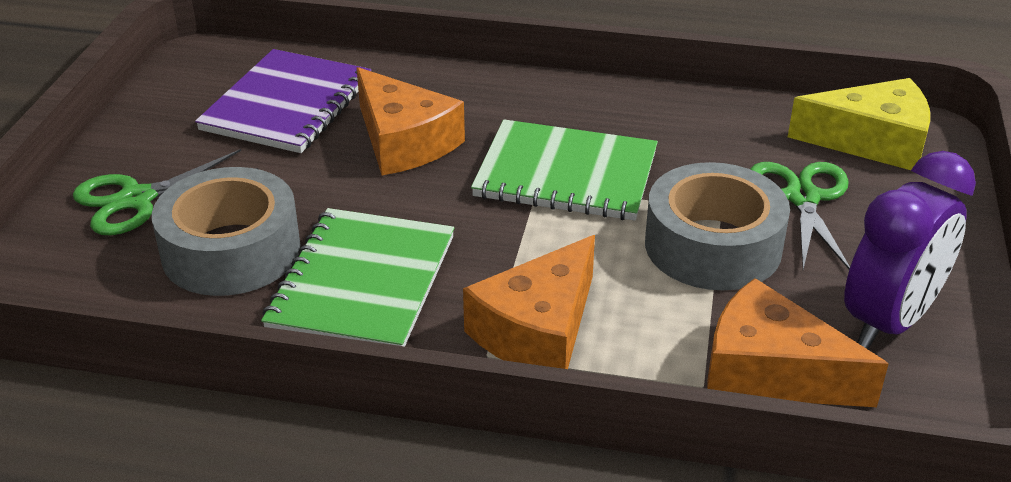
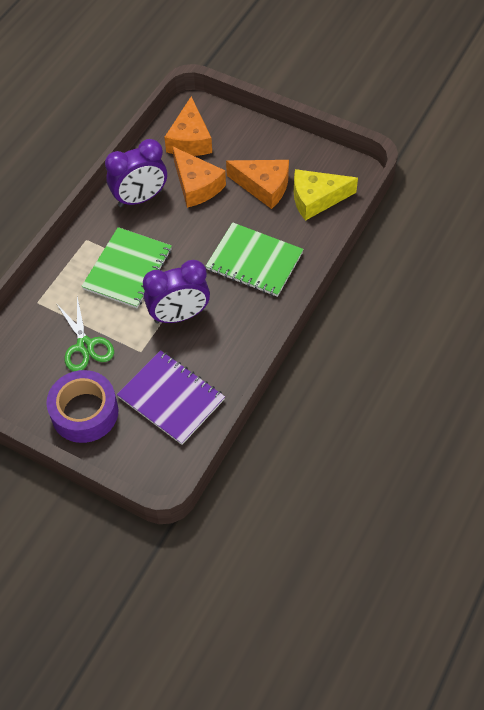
green scissors: [73,149,258,235] [750,162,850,269] = 2 -> [56,297,114,372] = 1
grey tape: [152,167,300,296] [645,162,790,290] = 2 -> none = 0
purple clock: [844,151,976,349] = 1 -> [105,139,167,207] [143,260,210,323] = 2
purple tape: none = 0 -> [46,370,118,443] = 1

